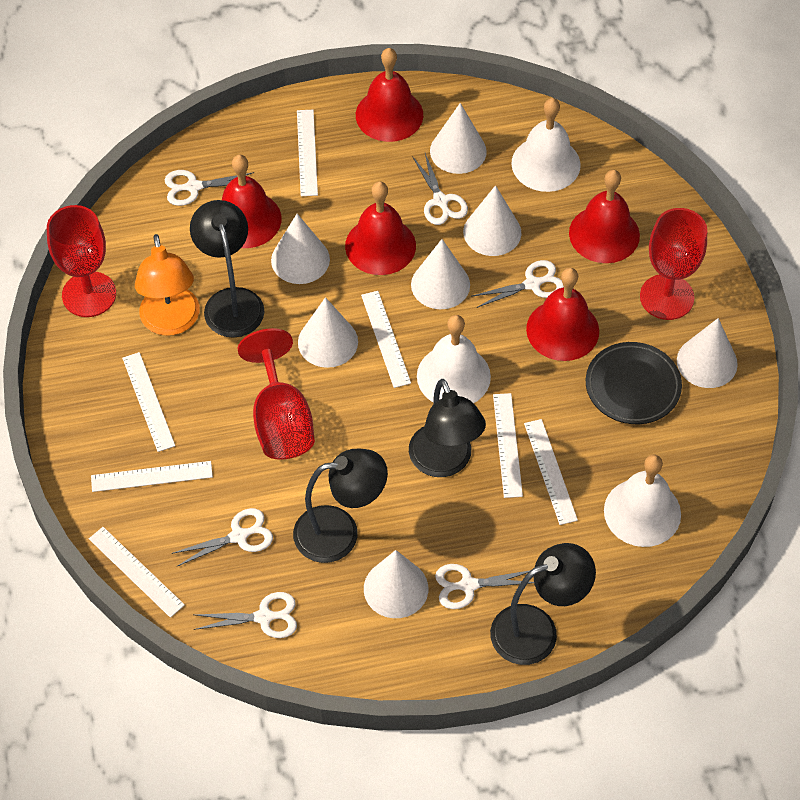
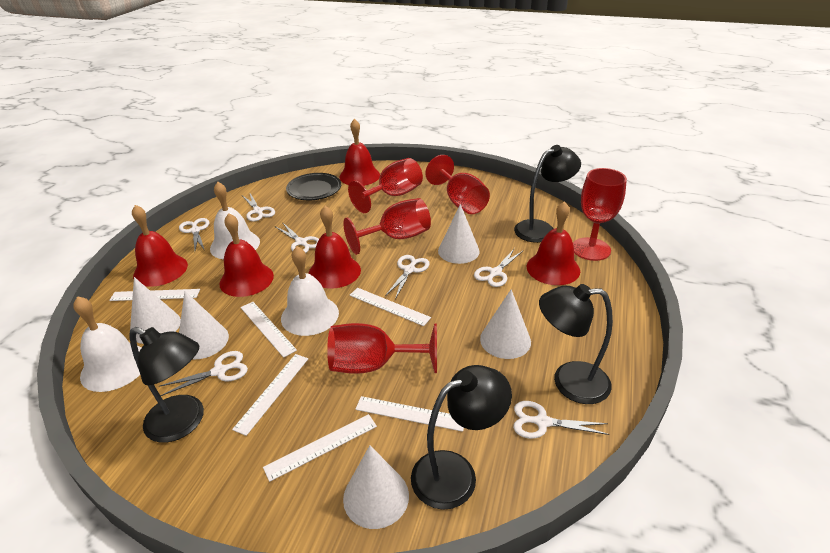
orange lamp: [135,234,200,336] = 1 -> none = 0
red goblet: [47,205,116,317] [237,328,315,460] [640,208,707,320] = 3 -> [327,323,437,374] [343,198,431,255] [348,158,423,213] [426,155,490,214] [573,168,627,261] = 5
white cone: [271,214,330,284] [298,297,358,368] [364,550,428,618] [411,239,470,309] [430,103,487,174] [463,185,521,256] [677,318,738,388] = 7 -> [130,277,181,344] [179,291,229,359] [343,445,409,529] [438,204,480,264] [480,289,531,359] = 5
white ruler: [89,527,185,618] [91,461,213,492] [122,352,175,452] [297,110,318,196] [361,291,411,388] [493,393,523,498] [524,419,578,525] = 7 -> [109,289,200,301] [232,354,308,436] [240,302,297,358] [263,414,377,482] [349,288,431,326] [355,396,464,432] = 6
white scissors: [165,170,254,206] [171,508,273,566] [194,592,297,638] [412,153,468,225] [435,564,534,609] [472,260,564,308] = 6 -> [159,351,248,396] [179,218,209,251] [242,193,275,222] [276,222,319,253] [385,255,430,299] [474,248,523,287] [513,401,610,439] = 7

